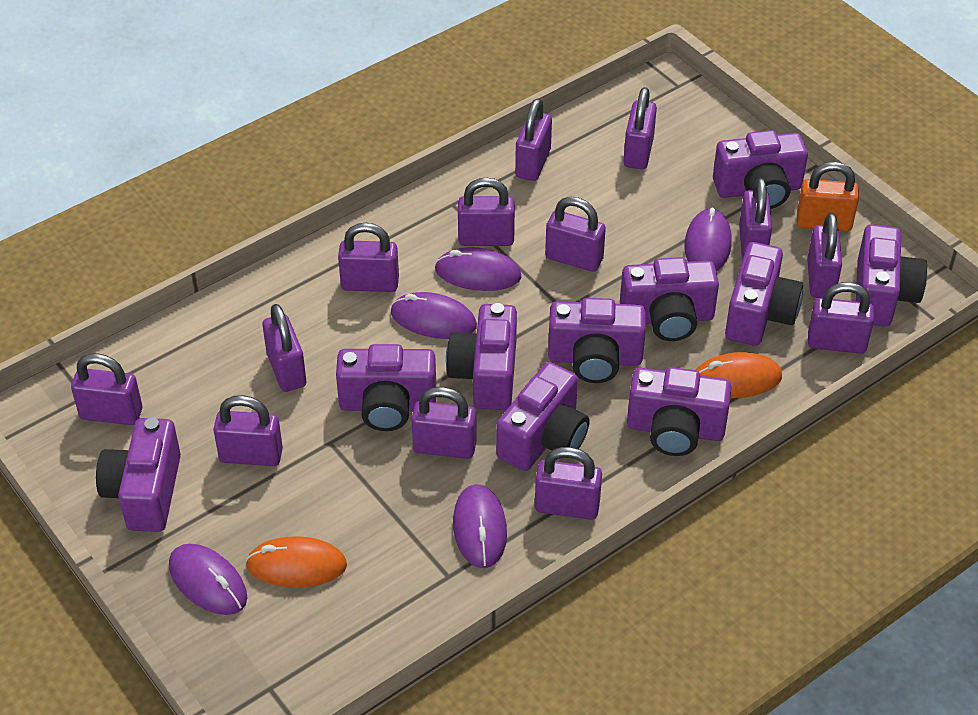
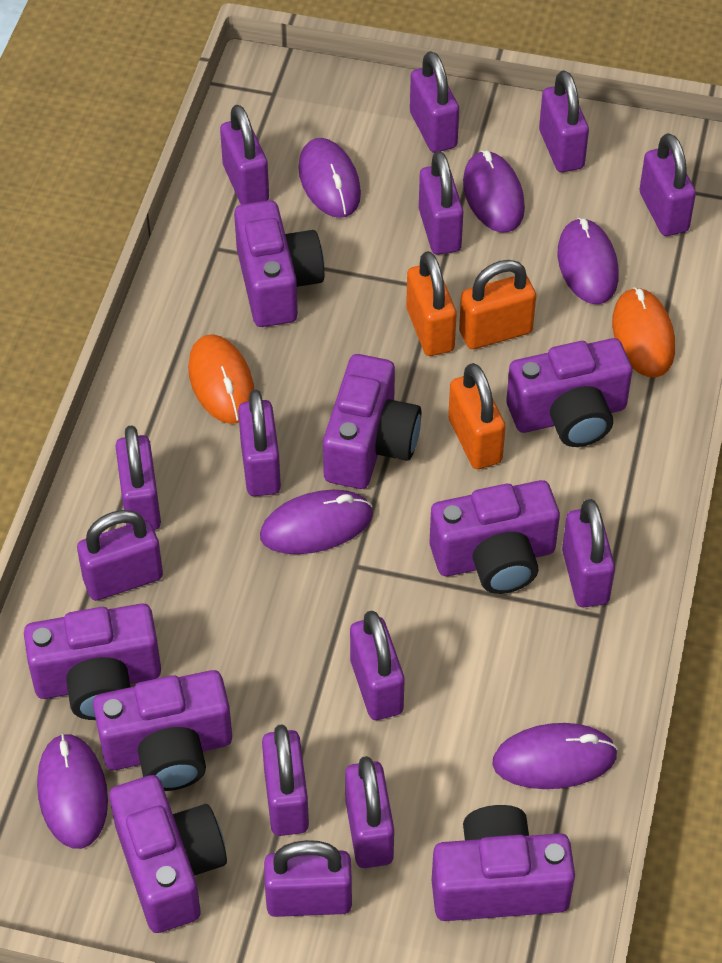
orange padlock: [797,162,859,232] = 1 -> [406,251,457,356] [448,363,506,469] [459,260,536,349] = 3
purple camera: [96,418,181,532] [336,344,436,431] [446,303,517,410] [496,362,590,471] [548,298,646,383] [620,257,719,341] [627,367,732,456] [713,130,808,209] [725,242,803,346] [856,224,927,327] = 10 -> [24,603,161,720] [93,670,232,791] [109,775,227,933] [234,200,324,327] [323,354,421,489] [430,480,560,594] [432,805,575,921] [506,338,632,447] = 8
purple mouse: [169,544,247,615] [391,292,477,339] [435,247,521,291] [453,484,507,568] [684,208,732,272] = 5 -> [37,733,108,849] [260,490,373,554] [298,138,361,218] [463,151,525,232] [492,723,618,789] [558,218,618,304] = 6

